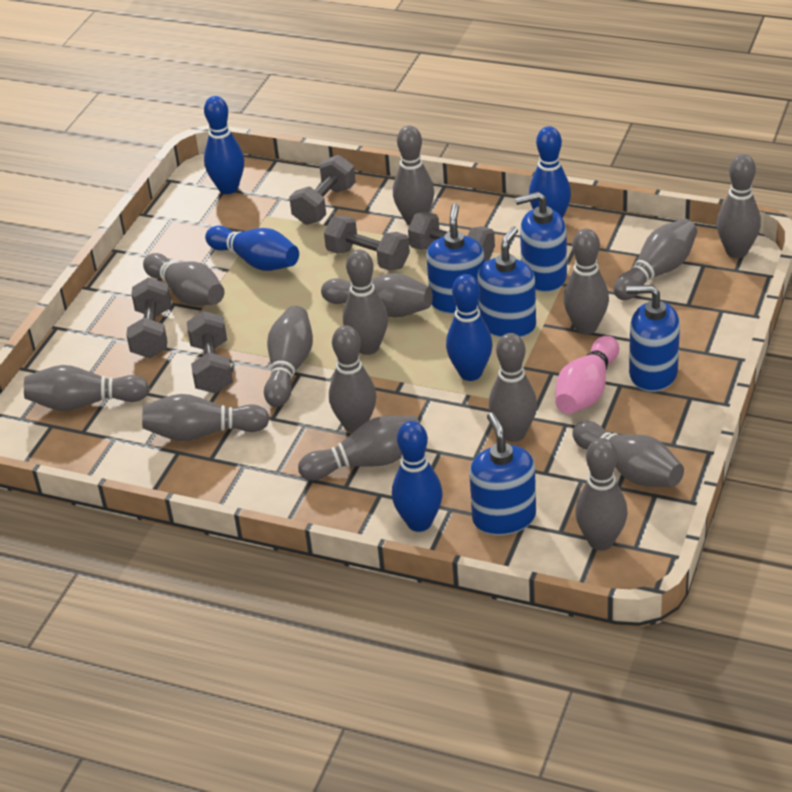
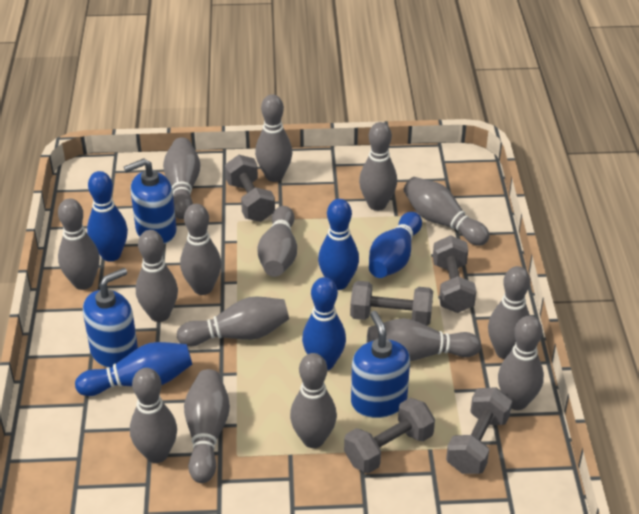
blue soap dispenser: [426,204,485,315] [469,412,536,536] [477,226,536,338] [515,192,567,293] [626,285,680,392] = 5 -> [83,268,138,368] [124,158,177,244] [351,311,410,418] = 3
pink bowling pin: [555,336,619,414] = 1 -> none = 0

